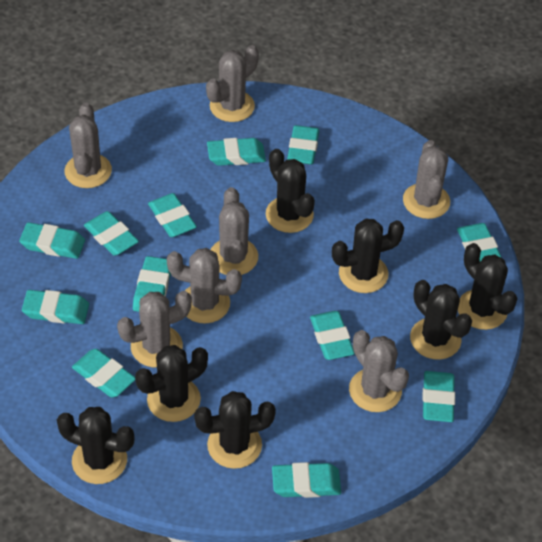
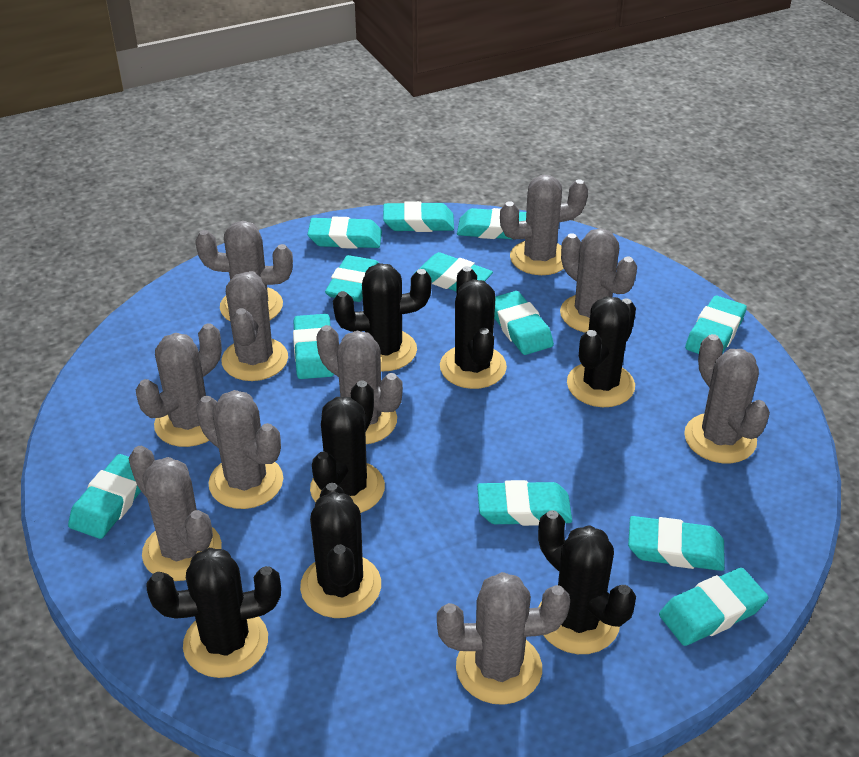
grey cactus: [64,103,112,188] [117,291,192,367] [167,248,242,324] [206,45,259,122] [211,187,258,275] [349,330,409,412] [403,140,450,219] = 7 -> [128,446,222,581] [136,323,222,447] [195,221,293,321] [196,390,283,509] [222,271,288,381] [316,325,403,444] [437,572,570,705] [500,175,588,275] [560,228,637,333] [684,334,770,463] = 10

